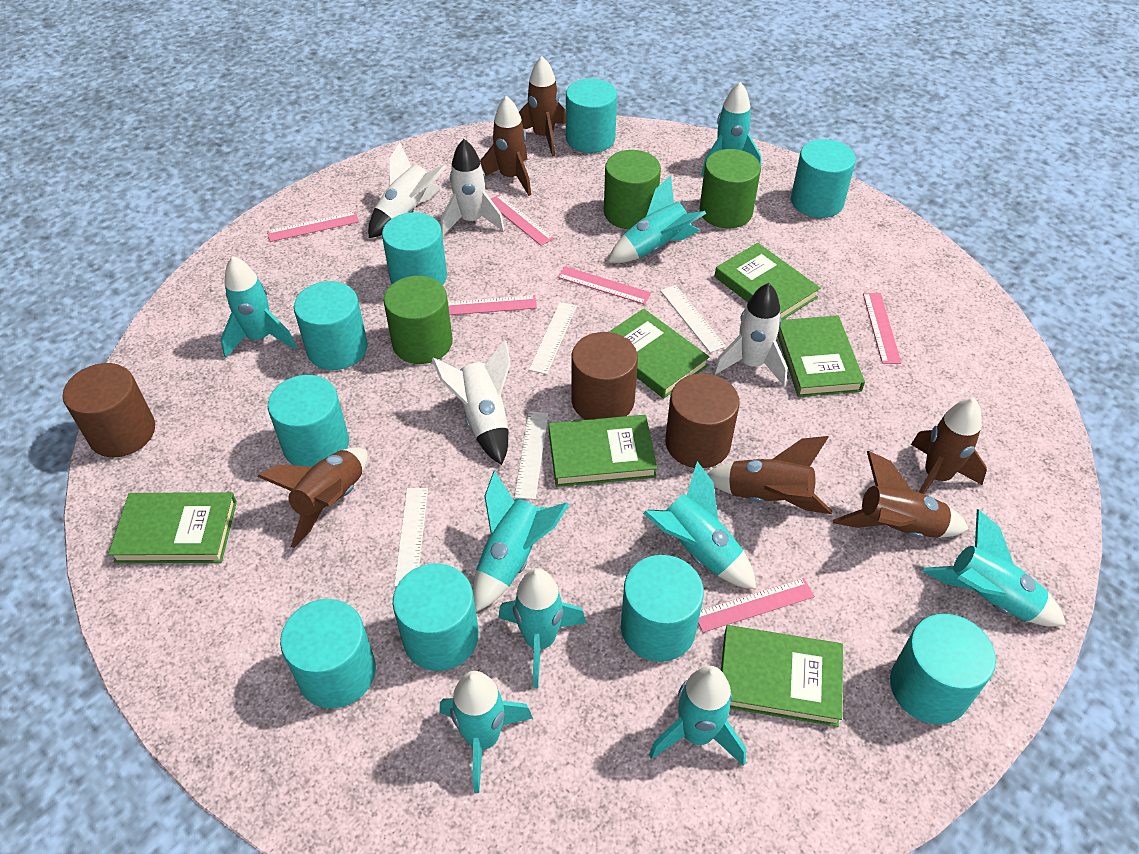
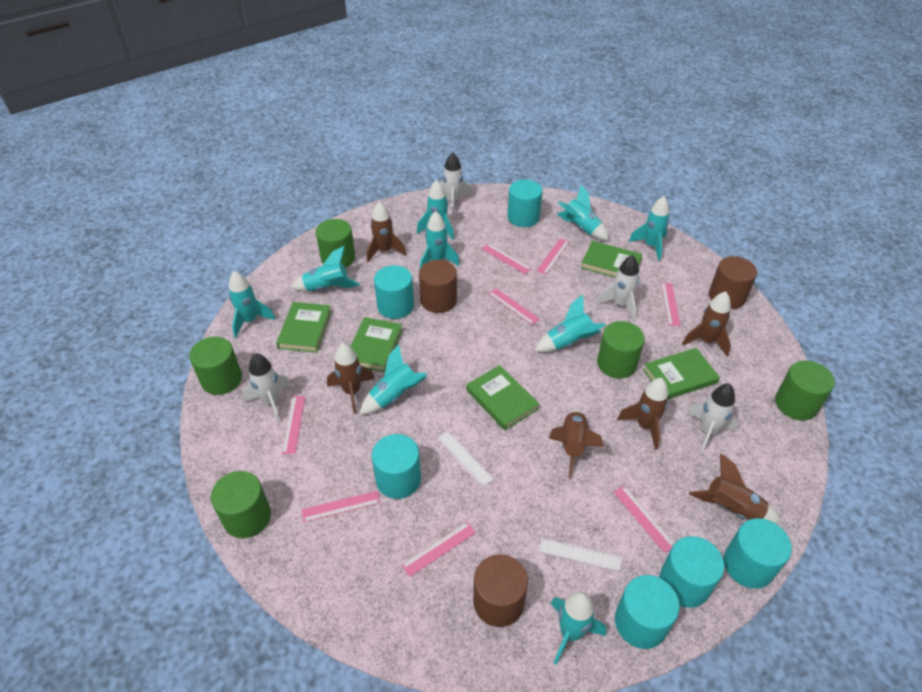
green book: [108,492,237,563] [549,415,657,487] [609,309,710,398] [715,243,820,320] [721,625,843,727] [777,316,865,397] = 6 -> [276,302,332,353] [351,317,402,372] [466,365,539,430] [581,241,642,278] [643,348,720,399] = 5
green cylinder: [384,276,453,364] [604,150,661,229] [700,149,761,228] = 3 -> [189,337,242,395] [211,471,271,538] [316,219,355,268] [597,321,645,379] [775,360,835,420] = 5
pink ruler: [267,212,359,242] [448,295,537,315] [491,194,554,246] [557,266,651,305] [698,578,814,632] [863,293,901,364] = 6 -> [282,396,305,454] [302,491,380,522] [401,522,476,577] [481,244,532,274] [488,288,540,325] [537,238,570,274] [613,486,674,553] [661,283,681,326] = 8
turquoise cylinder: [268,375,349,467] [280,599,376,709] [294,281,368,370] [382,212,447,285] [393,563,479,671] [566,78,617,153] [621,555,704,662] [791,139,856,218] [890,614,996,724] = 9 -> [372,434,421,499] [374,265,414,319] [507,180,543,227] [615,575,680,649] [659,536,724,608] [724,518,792,589] = 6
white ruler: [394,488,428,587] [514,411,548,500] [529,302,577,375] [660,285,726,353] = 4 -> [437,431,494,487] [539,538,622,571] = 2

